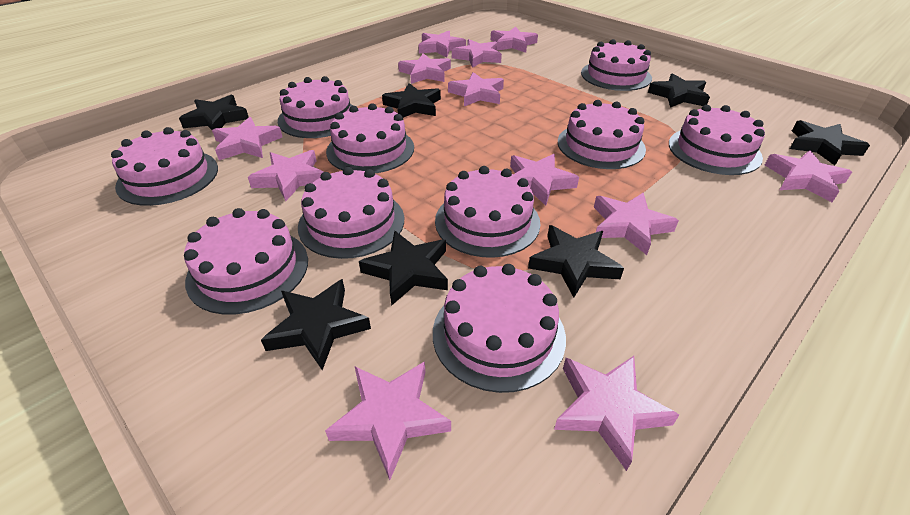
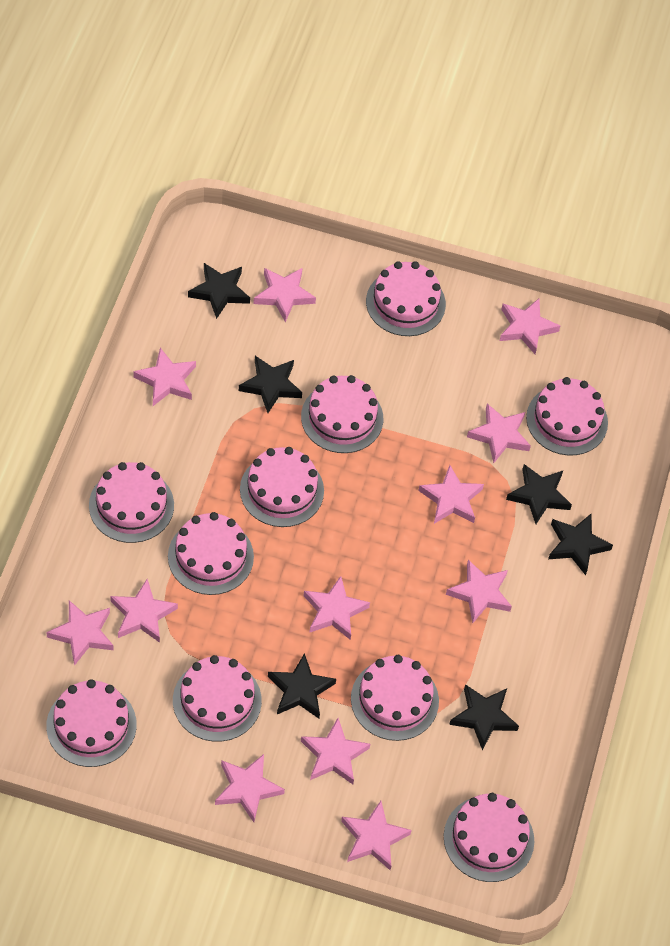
black star: [179,95,249,130] [261,279,371,370] [359,231,448,306] [382,83,441,118] [528,225,624,298] [648,73,710,108] [790,120,870,165] = 7 -> [188,263,250,319] [239,356,302,413] [268,653,336,719] [449,684,519,751] [506,464,572,524] [548,514,613,575] = 6

